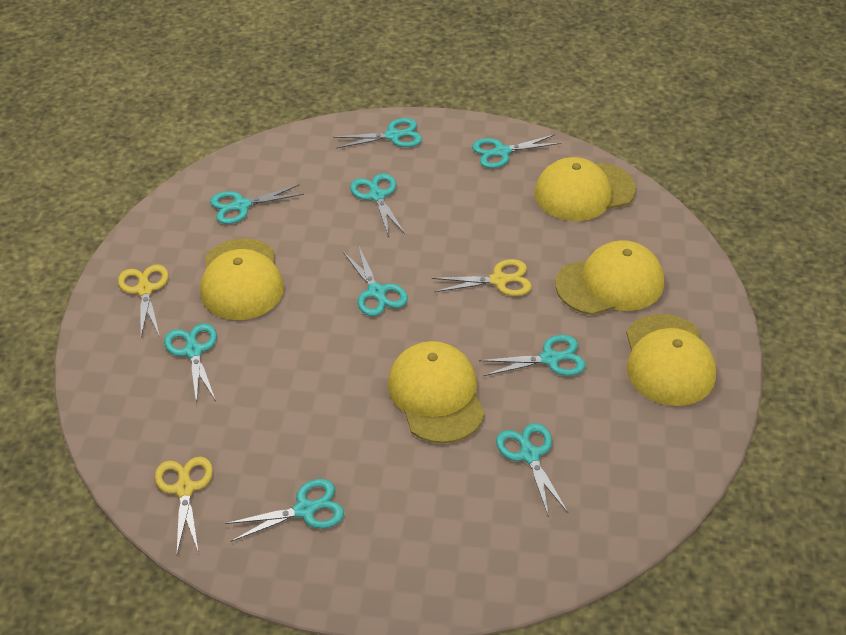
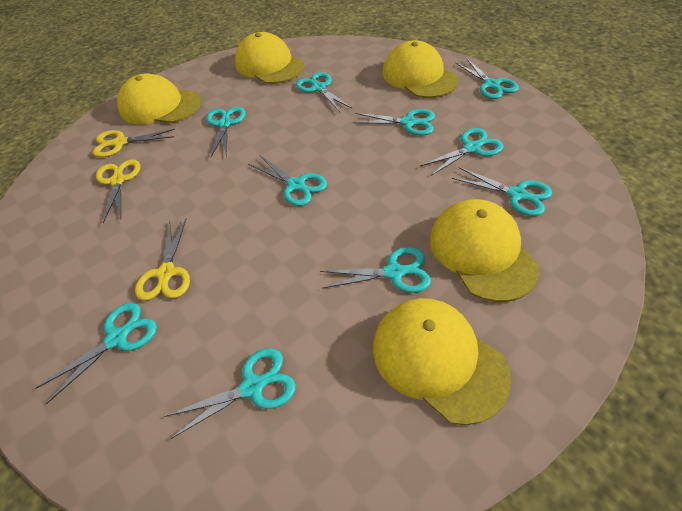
turquoise scissors: [164,323,217,404] [210,185,304,224] [225,479,344,542] [333,118,422,148] [342,245,408,316] [350,173,405,237] [472,134,561,168] [479,335,586,376] [496,423,568,517] = 9 -> [35,303,157,404] [164,348,296,439] [206,107,246,157] [248,156,327,206] [296,72,352,112] [320,247,431,293] [353,109,435,136] [420,128,503,176] [452,167,552,216] [456,58,519,99] = 10

